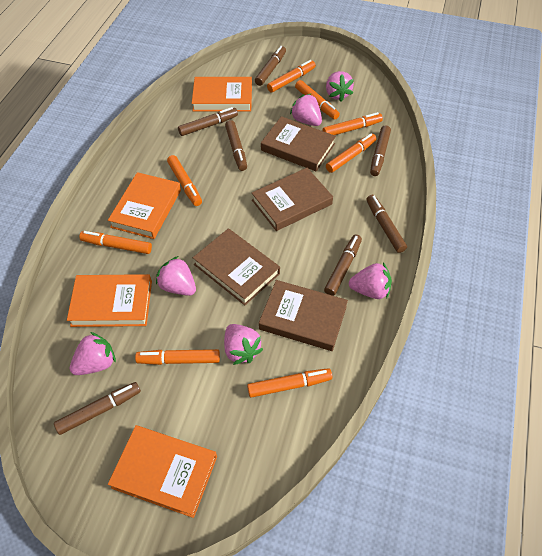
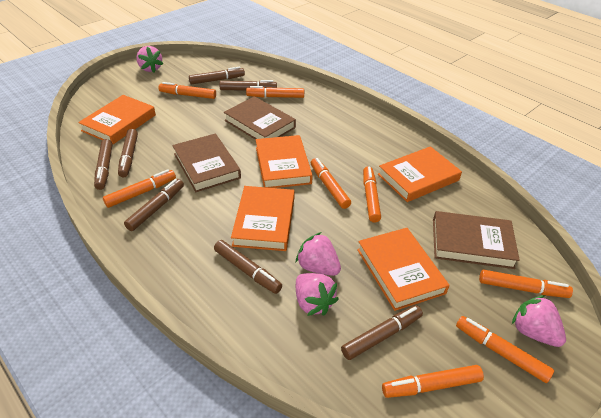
brown book: [193,228,280,305] [252,168,333,231] [259,280,348,351] [261,116,336,172] = 4 -> [172,133,241,192] [224,96,296,140] [433,211,520,269] = 3
orange book: [67,274,152,327] [108,172,181,239] [108,425,217,518] [192,77,252,112] = 4 -> [78,95,156,145] [231,186,295,251] [256,135,313,188] [357,228,450,311] [378,146,462,202] = 5
pink strawberry: [70,332,116,375] [156,256,196,296] [224,324,263,365] [290,94,322,126] [326,71,354,101] [349,263,392,299] = 6 -> [136,46,163,72] [296,232,341,276] [296,273,339,316] [512,295,566,347] = 4

